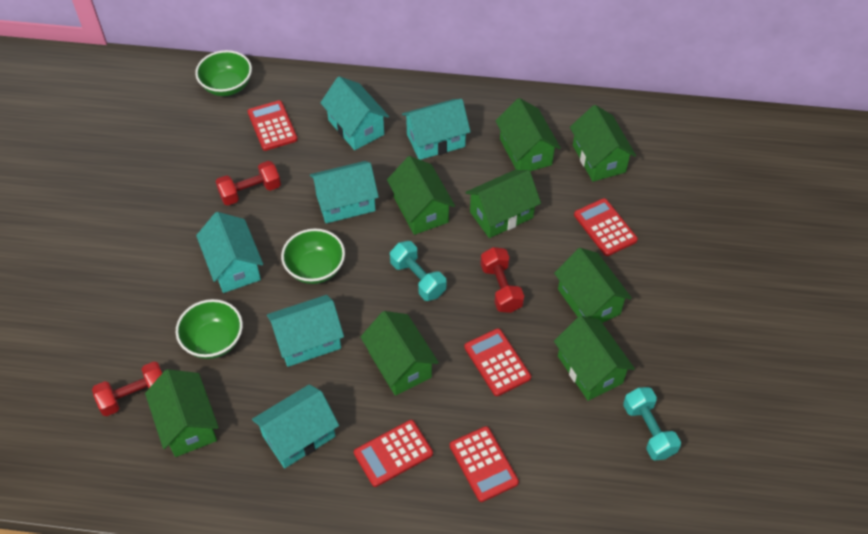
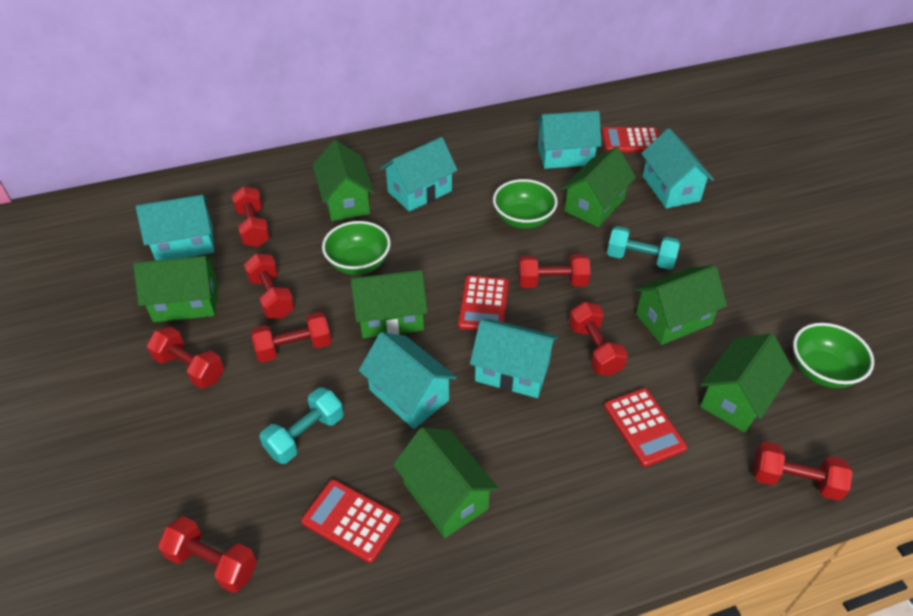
green house: [145,369,219,457] [360,311,439,396] [387,156,455,235] [465,170,541,238] [495,98,561,171] [554,248,632,323] [554,316,635,401] [570,105,636,181] = 8 -> [133,256,218,322] [313,140,374,221] [351,270,428,338] [393,427,499,538] [561,147,636,227] [635,265,727,345] [700,333,793,433] = 7
red calculator: [248,100,298,151] [354,420,433,487] [450,426,519,502] [464,328,531,396] [574,198,638,256] = 5 -> [301,479,401,563] [458,275,509,331] [602,127,659,152] [604,388,687,467] = 4
red dumbbell: [92,362,162,416] [215,161,281,206] [480,247,524,313] = 3 -> [147,327,224,389] [158,516,257,593] [232,186,270,247] [244,253,295,319] [251,312,332,363] [518,254,591,288] [569,302,628,376] [753,442,853,501] = 8

